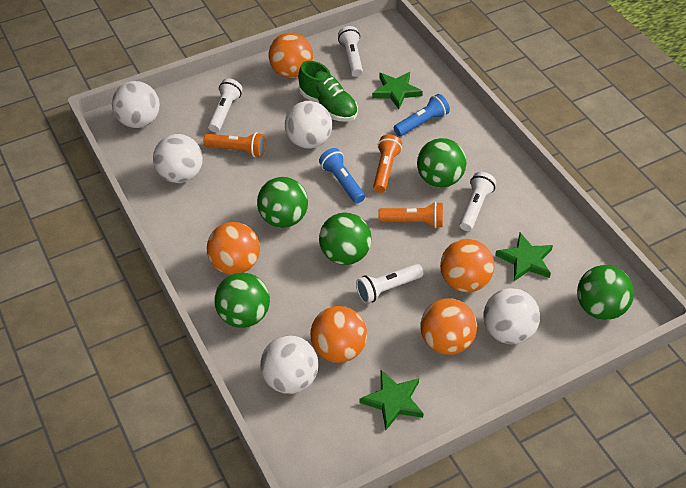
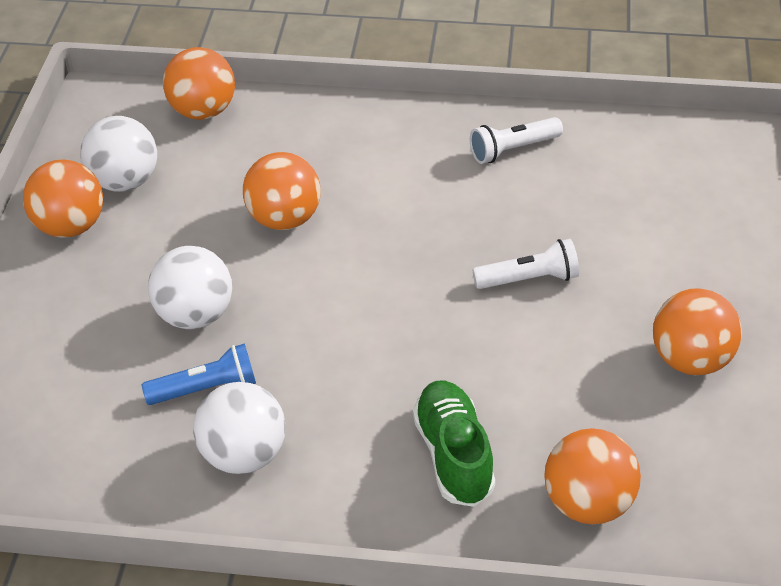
blue flashlight: [319,148,365,203] [394,94,450,136] = 2 -> [142,343,256,405] = 1
green ball: [214,273,270,328] [257,177,308,228] [319,212,372,265] [417,138,466,188] [577,265,634,320] = 5 -> none = 0
green star: [359,370,424,430] [372,72,423,109] [495,233,553,281] = 3 -> none = 0
orange flashlight: [203,132,266,157] [373,134,402,193] [378,202,443,228] = 3 -> none = 0
white ball: [112,81,160,128] [153,134,203,183] [260,335,318,394] [285,101,332,149] [483,288,540,344] = 5 -> [80,116,157,192] [148,246,232,329] [193,382,286,474] = 3
white flashlight: [208,78,242,132] [338,26,363,77] [356,264,423,304] [459,172,496,231] = 4 -> [470,117,563,164] [473,239,579,289] = 2

